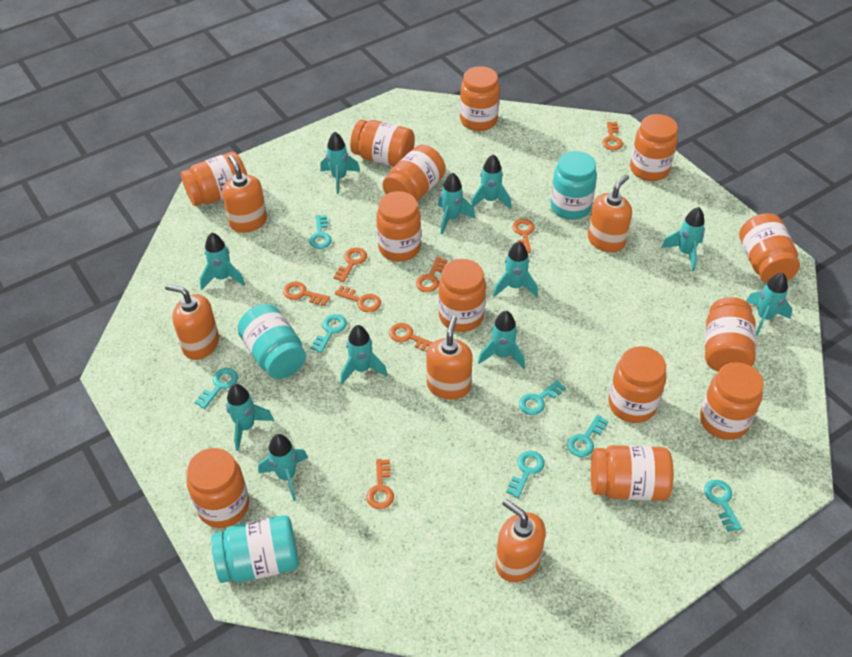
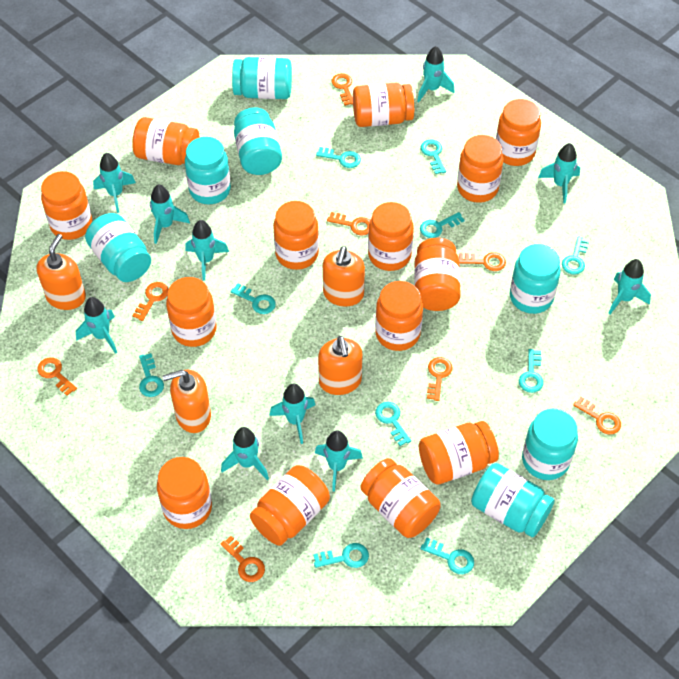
orange jar: [181,152,247,206] [186,448,249,528] [350,119,415,166] [376,191,421,262] [383,145,446,201] [438,259,486,332] [460,66,500,131] [591,445,674,501] [608,346,666,423] [630,114,678,181] [700,362,764,440] [705,297,756,372] [739,213,800,283] = 13 -> [41,171,92,240] [132,117,199,165] [157,457,212,529] [166,277,217,347] [250,465,330,546] [273,201,319,270] [353,83,414,127] [360,458,441,538] [368,202,414,271] [375,281,423,351] [414,238,461,311] [419,421,499,485] [457,135,503,203] [496,99,541,166] = 14
orange soap dispenser: [165,284,219,360] [222,155,267,233] [426,316,473,400] [496,499,546,582] [588,174,632,252] = 5 -> [37,234,86,310] [163,370,211,433] [318,336,362,395] [323,246,365,307] = 4
turquoise jar: [211,515,299,583] [237,304,306,379] [550,151,597,220] = 3 -> [85,213,151,282] [185,137,231,204] [232,57,292,99] [234,107,282,175] [471,463,555,537] [510,244,561,314] [522,409,578,480] = 7
turquoise key: [195,368,238,409] [309,215,332,249] [311,314,347,353] [506,451,544,498] [519,380,566,415] [567,415,608,457] [704,480,742,532] = 7 -> [139,353,164,397] [231,283,276,314] [313,543,369,568] [316,147,361,168] [375,402,411,446] [420,212,465,238] [420,538,474,574] [421,140,446,174] [519,349,543,393] [562,237,589,275] = 10
turquoise rocket: [200,232,245,290] [226,384,274,451] [258,434,308,501] [320,132,360,194] [340,325,388,385] [438,173,475,235] [471,154,511,210] [478,311,525,369] [493,241,538,297] [661,207,705,271] [746,273,792,336] = 11 -> [76,297,117,354] [93,153,136,213] [150,184,190,244] [185,220,229,281] [221,427,269,480] [269,384,315,444] [315,430,363,492] [417,46,455,102] [538,143,580,204] [608,259,651,314] = 10

